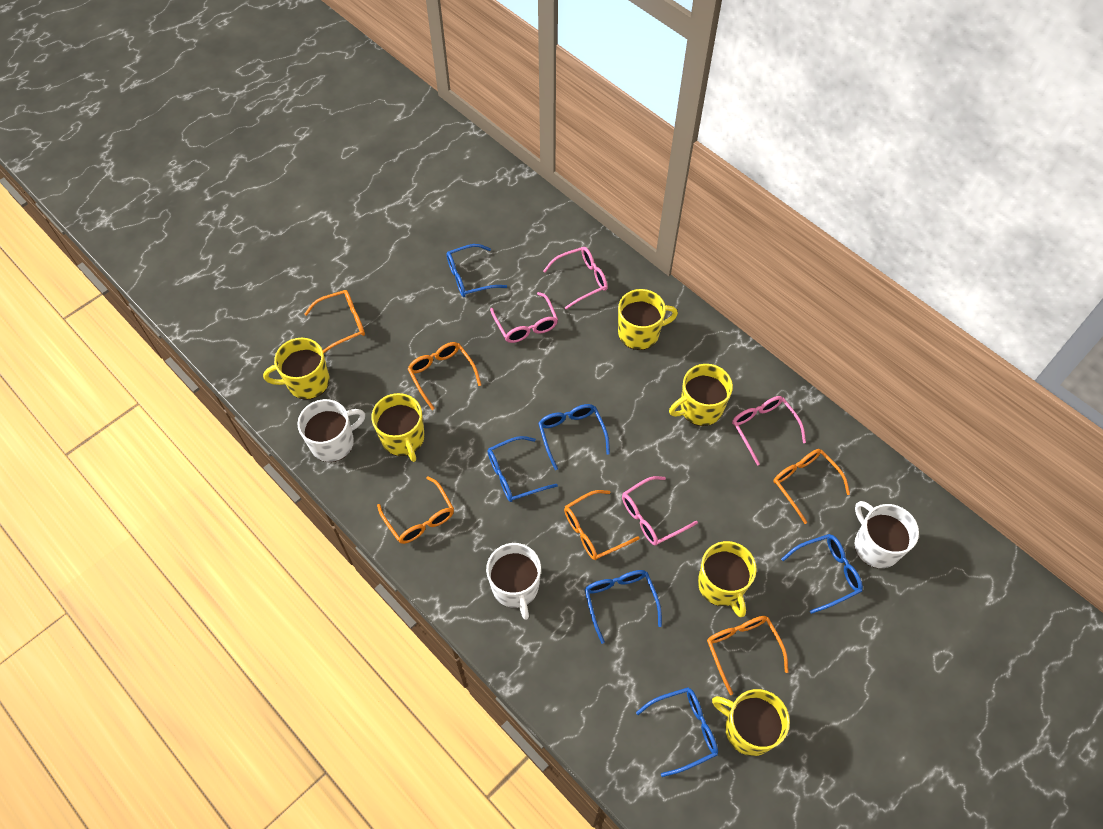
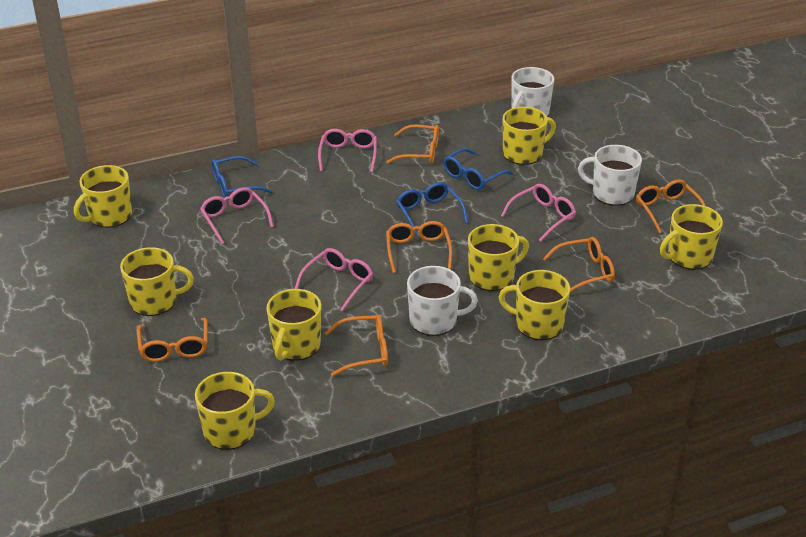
blue glasses: [446,244,507,297] [488,436,558,502] [538,404,610,470] [584,570,662,644] [636,687,718,777] [781,534,863,614] = 6 -> [212,156,272,198] [396,182,468,237] [443,148,513,190] = 3
yellow mug: [263,338,330,400] [371,393,425,462] [618,289,678,350] [669,364,733,426] [698,541,757,617] [712,689,790,756] = 6 -> [74,165,132,228] [120,247,194,316] [195,372,275,450] [266,289,321,361] [468,224,529,291] [499,270,570,340] [503,107,556,165] [660,204,723,270] = 8

